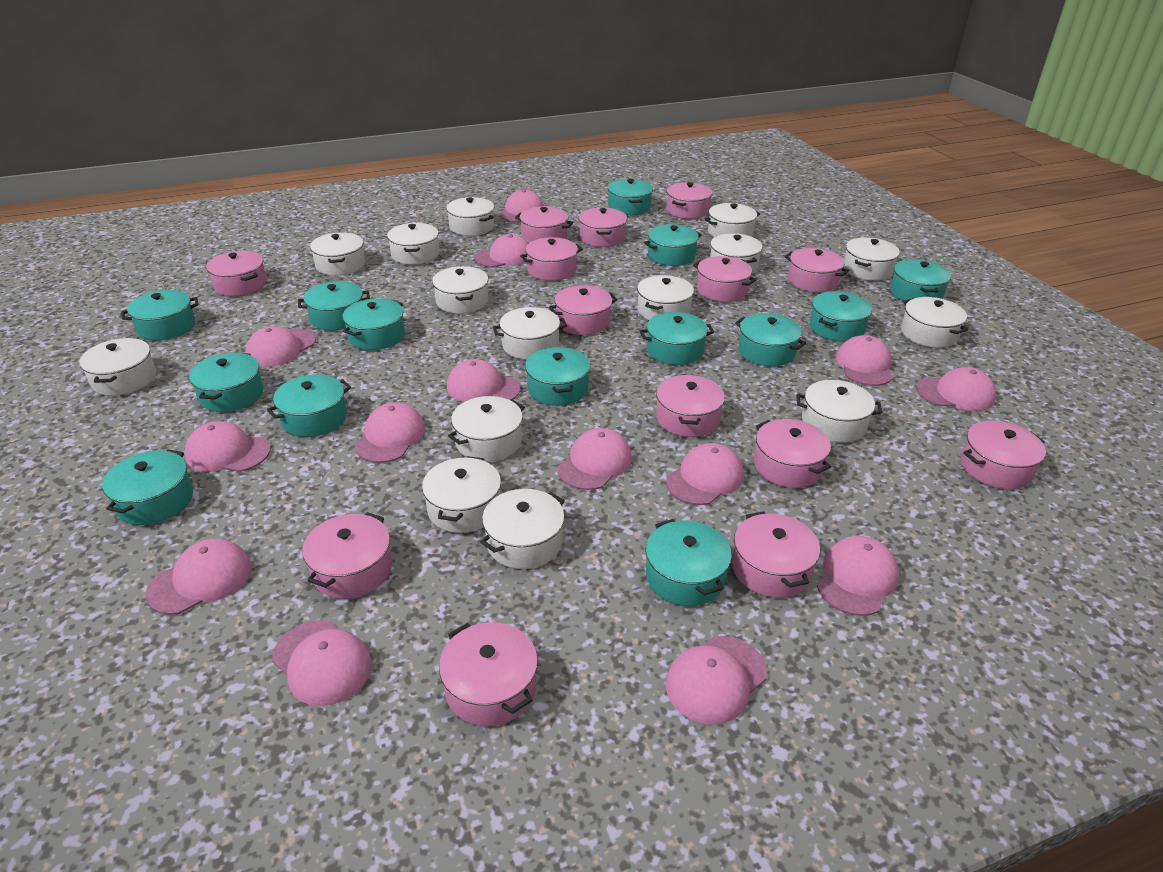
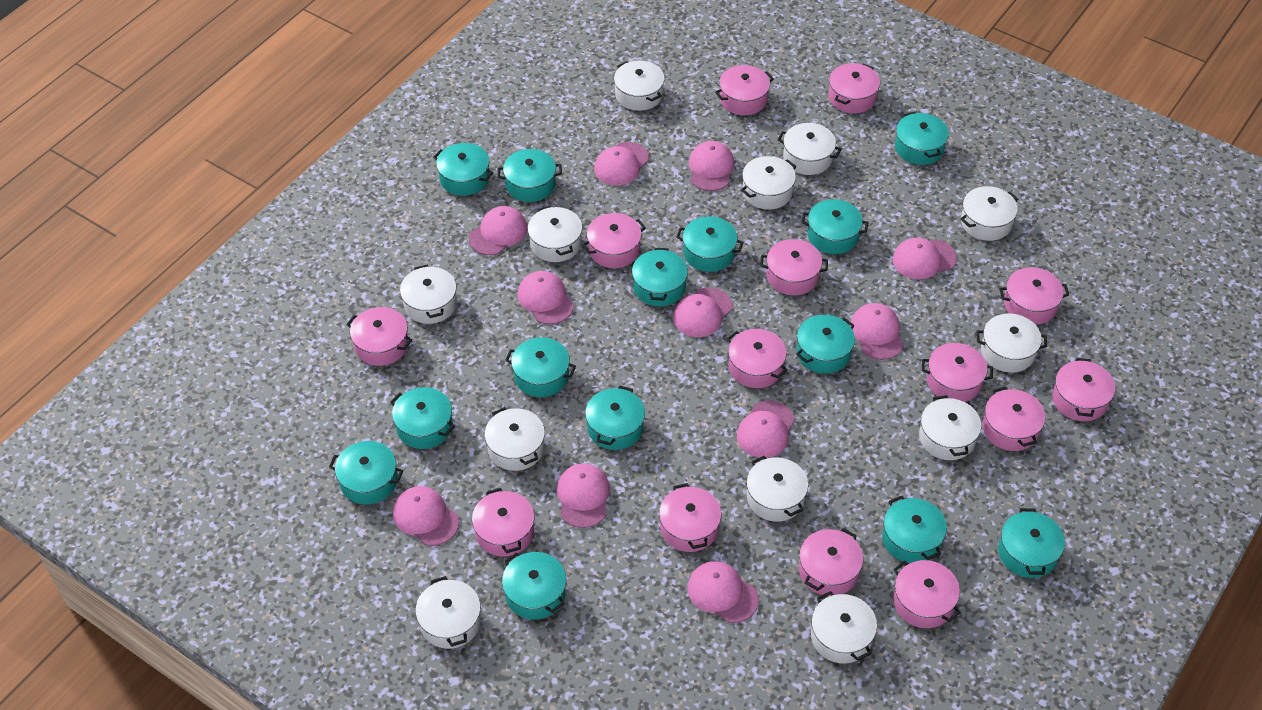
pink cap: [146,539,251,615] [185,421,271,472] [246,326,316,367] [272,620,372,706] [355,403,426,463] [447,359,520,402] [475,234,529,268] [499,190,544,222] [558,428,632,490] [666,443,744,505] [666,636,767,725] [817,536,899,616] [836,335,893,386] [916,367,996,411] = 14 -> [393,486,459,546] [469,206,527,255] [517,271,574,324] [557,463,610,528] [594,142,649,185] [673,288,732,337] [688,561,759,623] [689,141,734,191] [737,401,795,458] [850,303,904,360] [893,238,957,279] = 11
white pot: [79,338,156,396] [310,232,365,276] [387,223,439,265] [422,456,501,533] [432,266,488,314] [446,197,494,236] [448,396,525,462] [480,489,565,569] [493,307,567,360] [637,275,694,320] [705,203,760,237] [710,233,762,273] [796,380,883,443] [844,237,900,281] [901,297,968,348] = 15 -> [400,265,457,324] [415,576,481,649] [484,407,545,471] [528,206,582,262] [614,61,665,111] [741,156,796,210] [746,456,808,522] [778,123,841,175] [811,591,877,664] [919,395,981,460] [961,186,1018,241] [976,314,1047,372] = 12

